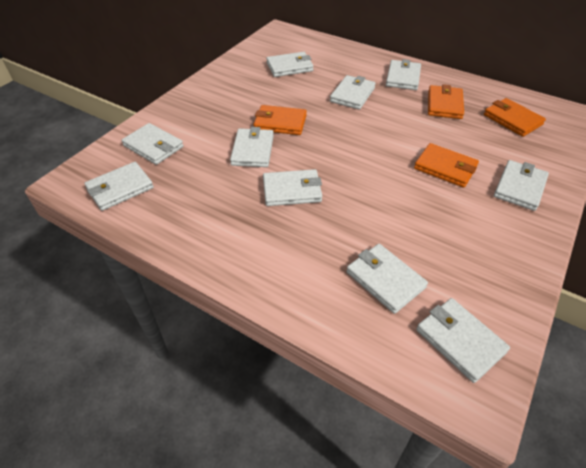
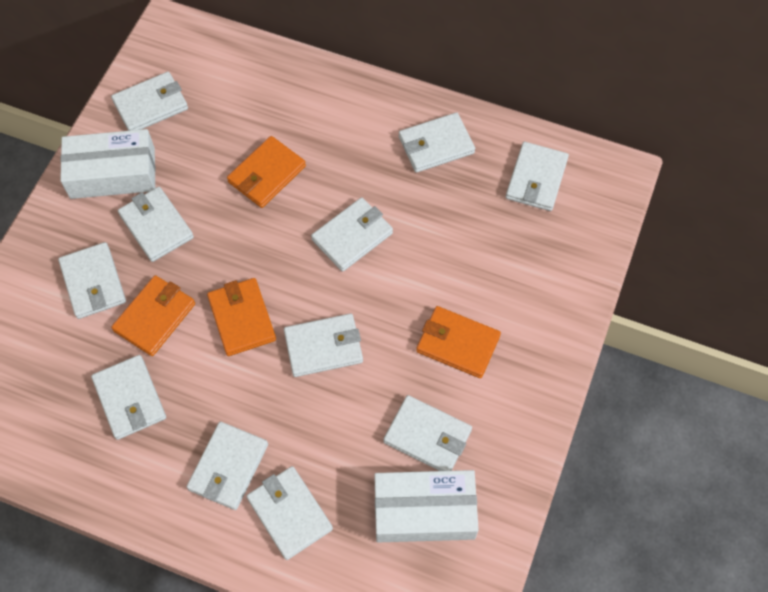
white box: none = 0 -> [60,129,155,199] [374,470,479,542] = 2
white wallet: [84,162,154,211] [122,123,184,165] [230,127,274,167] [263,169,322,206] [266,52,314,77] [330,75,376,110] [346,244,428,314] [386,59,421,90] [416,298,510,383] [494,160,549,211] = 10 -> [58,242,126,319] [91,355,166,440] [111,72,188,131] [118,187,194,262] [187,422,268,510] [246,466,333,560] [284,313,363,377] [311,197,393,272] [383,395,472,471] [399,112,475,173] [506,142,569,211] = 11

